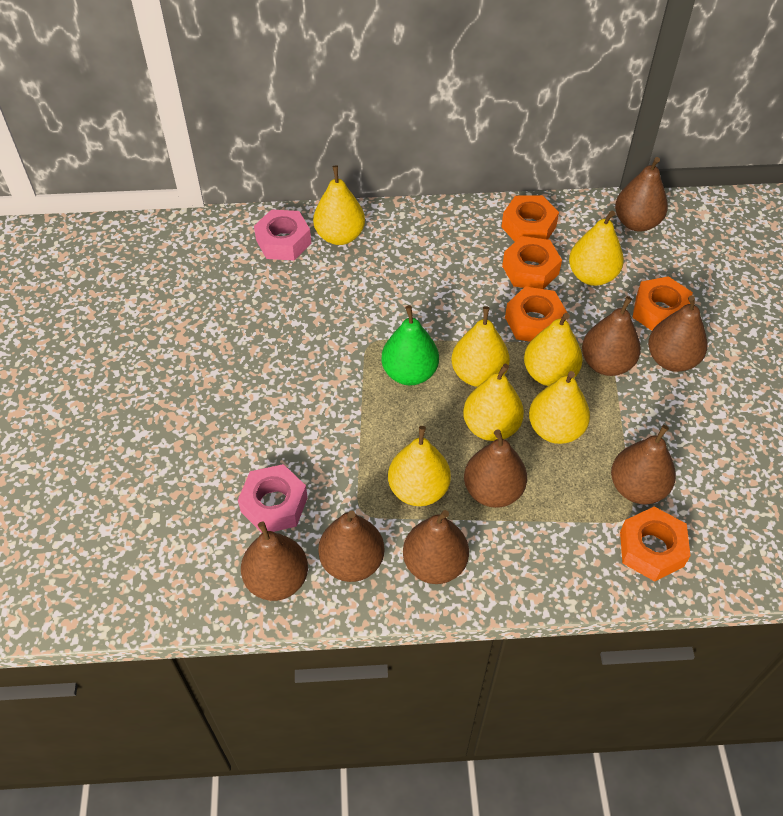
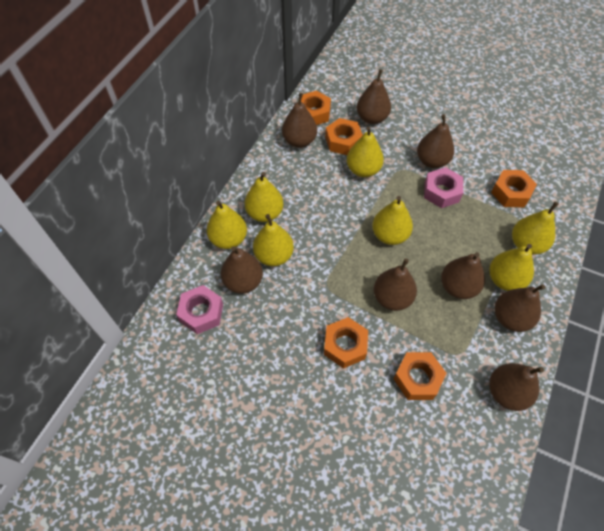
green pear: [381,305,439,385] = 1 -> none = 0

